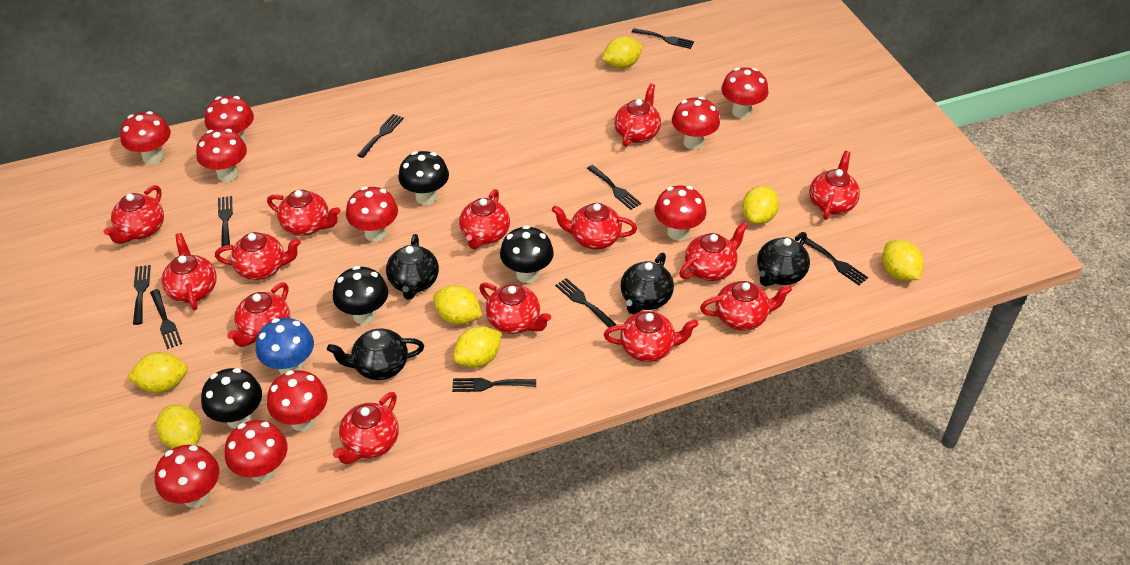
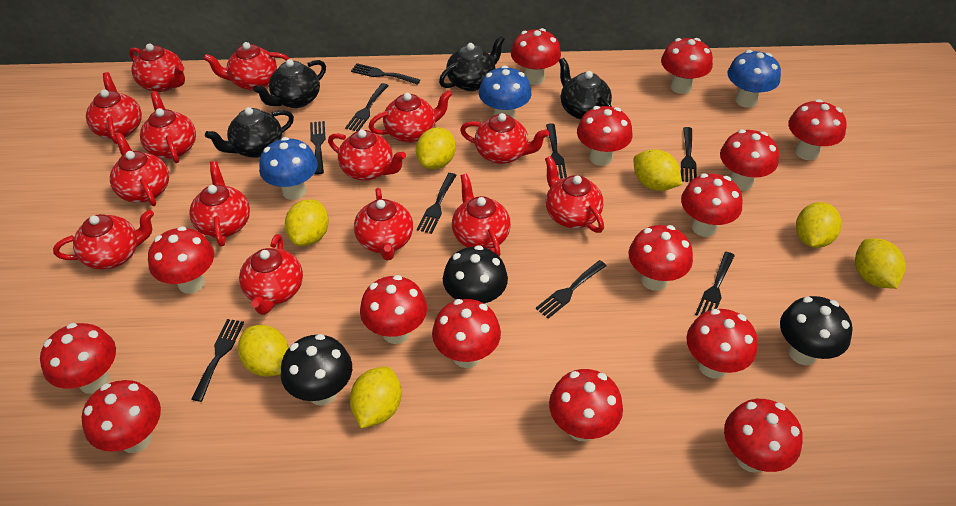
black mushroom: [201,368,262,429] [333,266,388,324] [398,151,449,205] [500,225,554,283] = 4 -> [281,334,352,406] [443,245,508,306] [780,296,852,365] = 3
blue mushroom: [256,318,314,374] = 1 -> [259,137,318,200] [479,65,532,119] [727,50,781,108] = 3
red mushroom: [120,111,171,165] [154,445,219,508] [196,129,247,182] [205,96,254,143] [225,420,287,482] [267,370,327,431] [346,186,398,242] [654,185,706,240] [672,97,720,150] [721,67,769,118] = 10 -> [40,323,116,394] [82,380,161,453] [148,226,214,294] [360,275,427,344] [432,299,501,368] [511,28,561,85] [549,369,623,441] [577,106,633,166] [629,225,693,291] [661,38,713,94] [681,173,743,237] [686,309,758,378] [720,129,779,191] [724,399,803,473] [788,99,846,160] = 15

